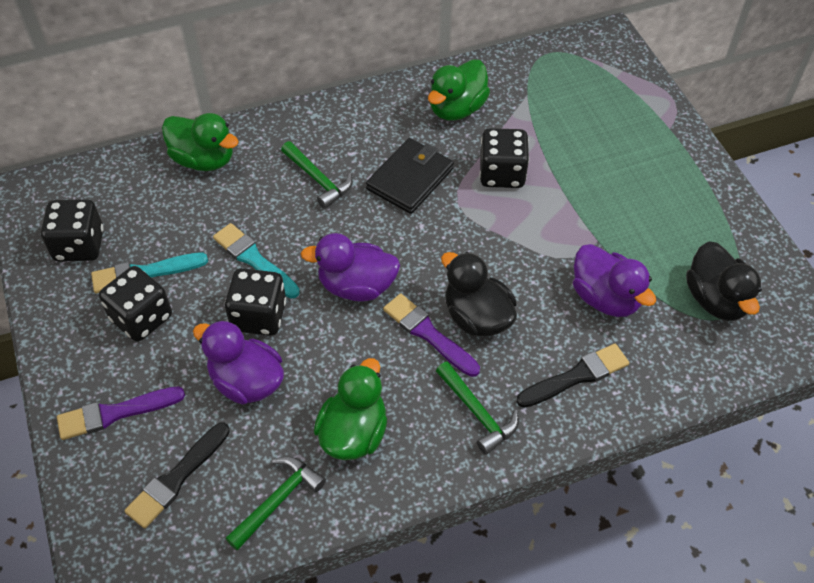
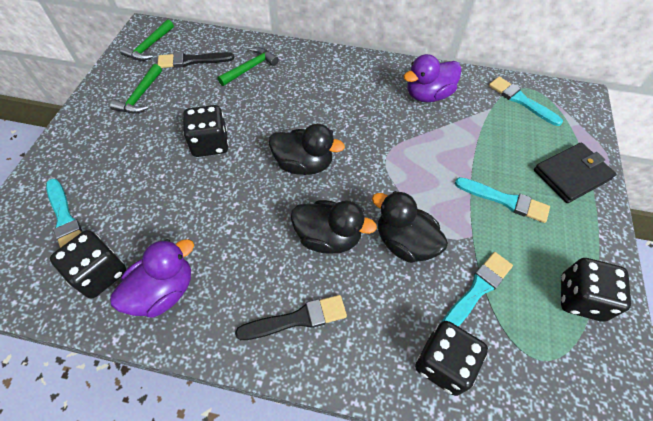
black duck: [441,252,517,336] [686,241,762,321] = 2 -> [269,124,345,175] [291,200,377,254] [372,191,448,263] = 3
green duck: [162,113,239,171] [314,358,387,460] [428,60,490,121] = 3 -> none = 0
purple brush: [57,386,185,440] [383,294,480,377] = 2 -> none = 0
purple duck: [193,320,284,405] [301,233,400,301] [573,244,656,317] = 3 -> [110,239,194,317] [403,54,462,102] = 2
turquoise brush: [91,253,208,294] [213,223,300,298] = 2 -> [46,179,82,248] [441,252,513,327] [455,177,550,223] [489,77,563,126] = 4

